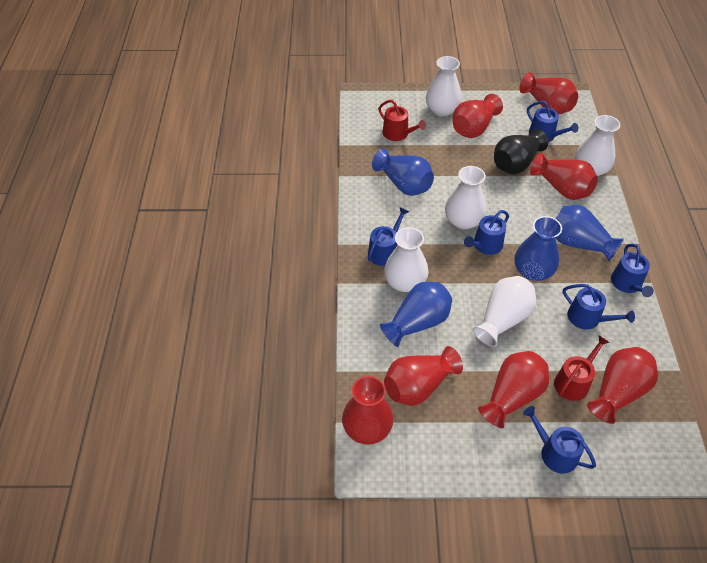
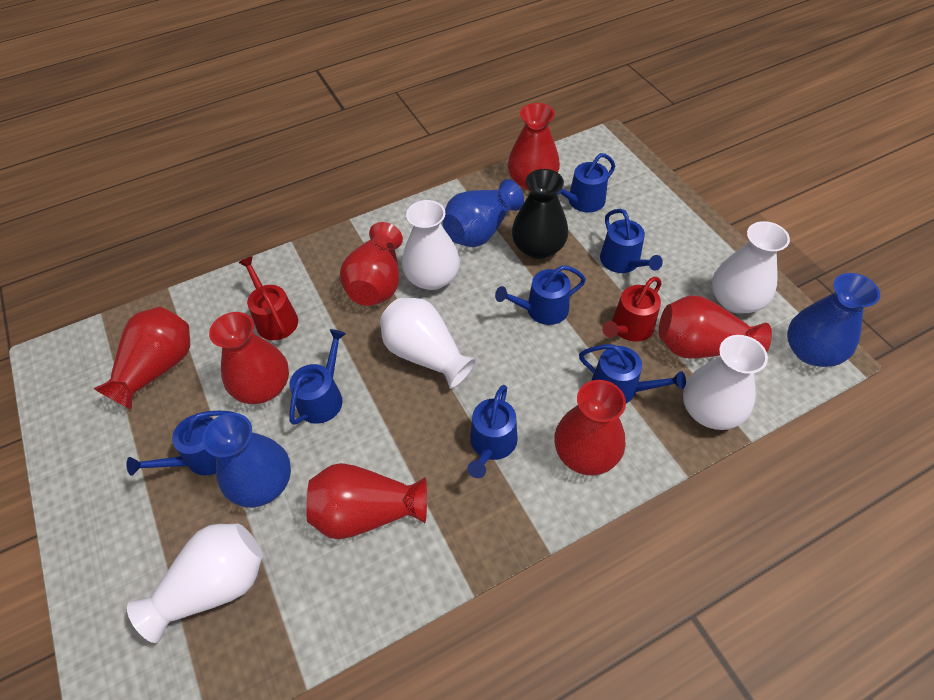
blue vase: [372,149,434,196] [380,282,452,347] [515,216,562,281] [555,205,624,261] = 4 -> [202,413,291,508] [442,179,524,247] [787,273,880,367] = 3
blue watering can: [368,207,409,266] [464,210,509,255] [523,406,596,474] [527,101,578,142] [563,284,635,330] [611,244,654,297] = 6 -> [126,411,235,476] [289,329,346,425] [467,385,518,478] [495,265,586,325] [556,153,615,213] [579,344,686,403] [600,209,663,273] = 7

